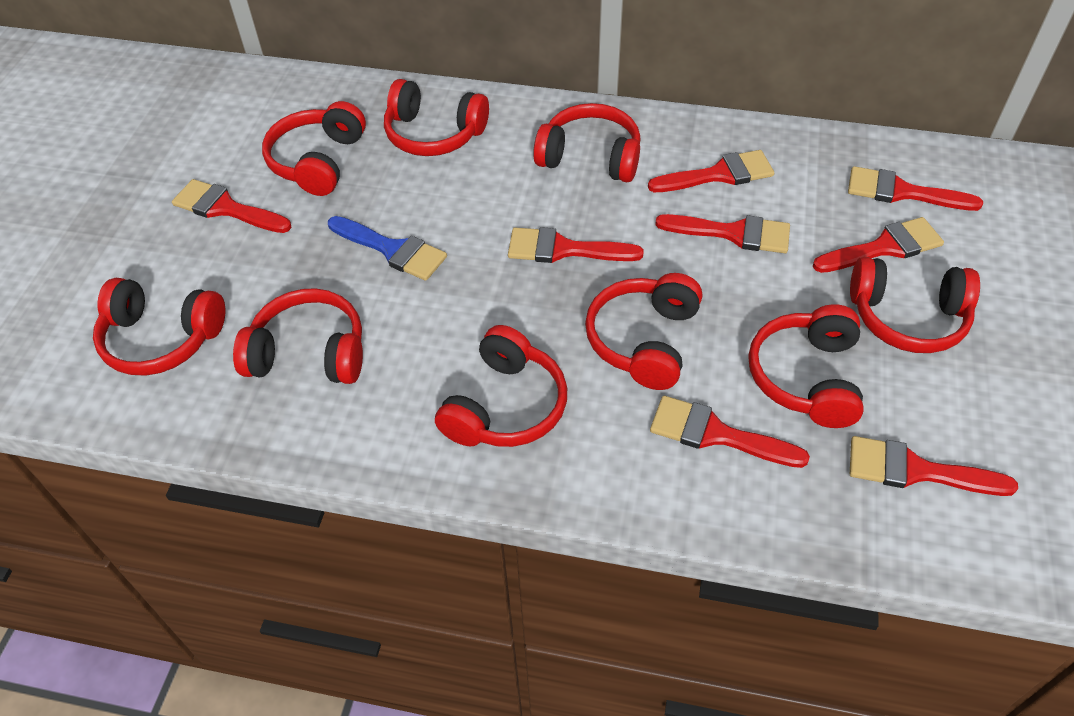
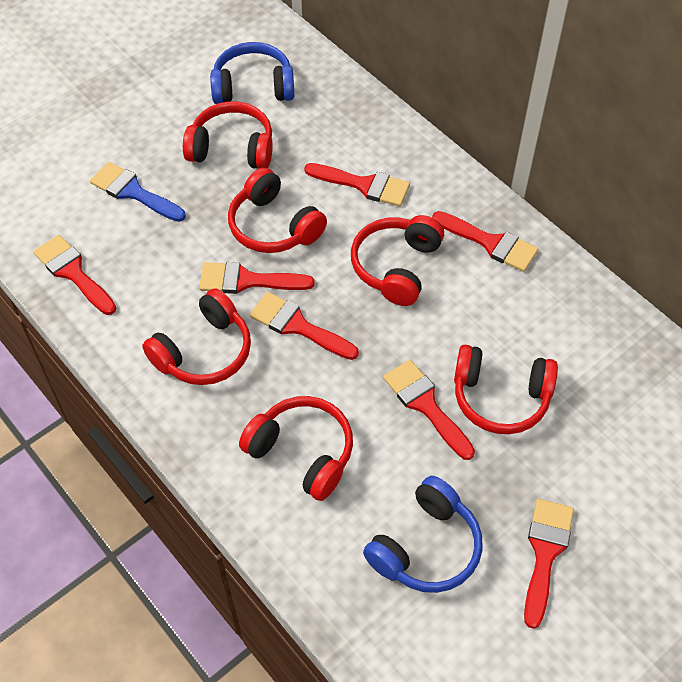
blue headphones: none = 0 -> [210,42,294,104] [363,476,483,593] = 2
red brush: [172,179,292,233] [508,227,644,263] [648,150,774,192] [650,396,810,468] [655,214,790,253] [813,217,944,273] [848,166,983,211] [850,436,1018,496] = 8 -> [33,235,116,315] [199,262,315,294] [250,292,359,360] [304,163,410,207] [383,360,475,460] [432,211,538,272] [524,499,574,629] = 7
red headphones: [93,278,225,376] [233,288,363,384] [262,101,366,196] [384,79,489,156] [435,325,567,447] [533,103,640,182] [585,273,702,390] [748,304,864,428] [850,257,980,353] = 9 -> [142,288,251,385] [183,101,273,169] [228,168,327,253] [239,396,353,501] [351,215,444,306] [454,345,558,434] = 6

